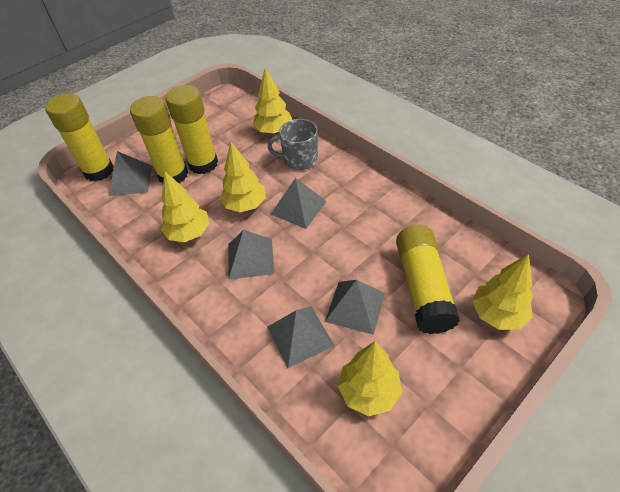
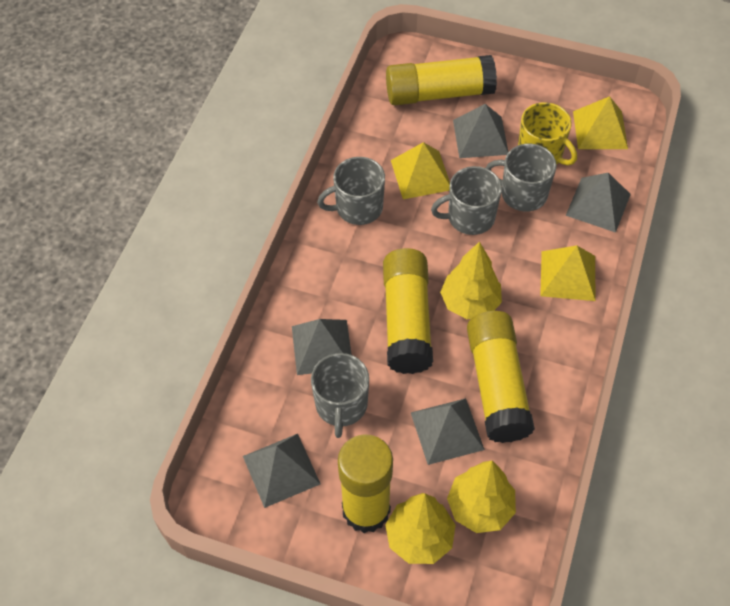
grey mug: [268,119,318,170] = 1 -> [311,353,369,438] [317,157,385,225] [431,166,502,235] [486,144,557,212] = 4
yellow mug: none = 0 -> [518,102,577,165] = 1
yellow pyramid: none = 0 -> [391,142,450,199] [540,246,595,301] [573,96,628,149] = 3
yellow tree: [161,172,210,242] [220,142,266,212] [253,67,292,134] [338,341,402,416] [472,254,533,330] = 5 -> [385,493,456,564] [440,242,502,319] [447,461,516,533] = 3

